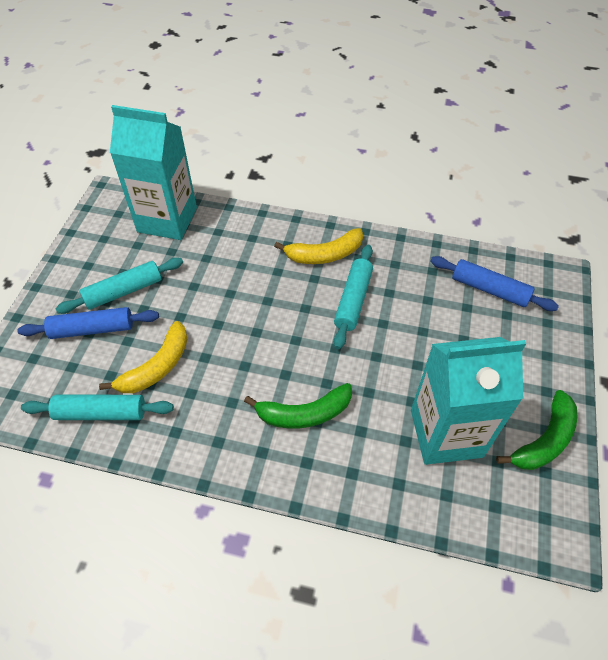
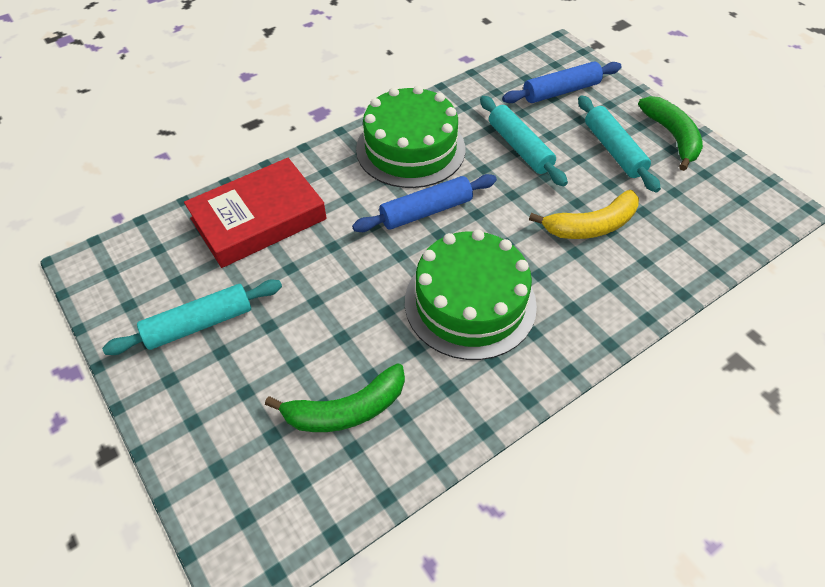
green cake: none = 0 -> [356,85,465,188] [405,229,537,360] = 2
red book: none = 0 -> [184,158,327,268] = 1
turquoise carton: [110,105,197,240] [411,337,526,465] = 2 -> none = 0
yellow banana: [99,321,188,393] [274,228,363,264] = 2 -> [529,190,639,239] = 1

